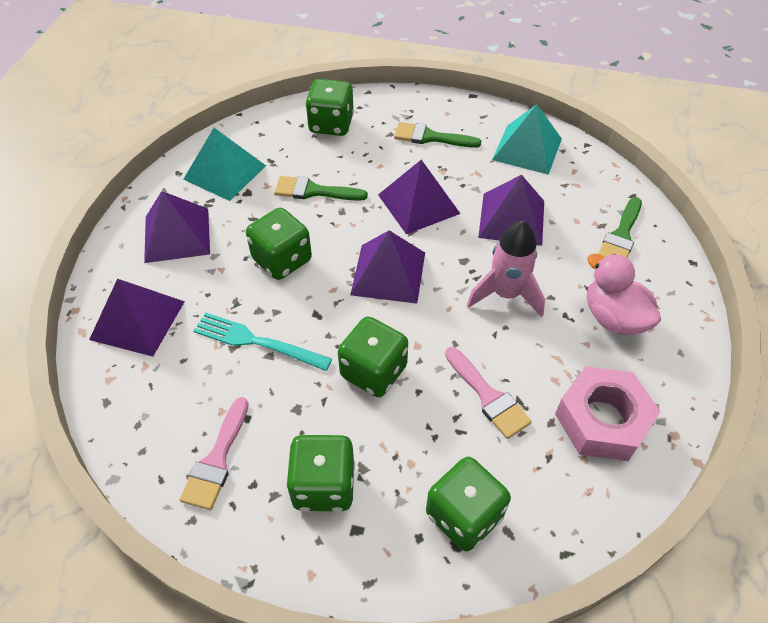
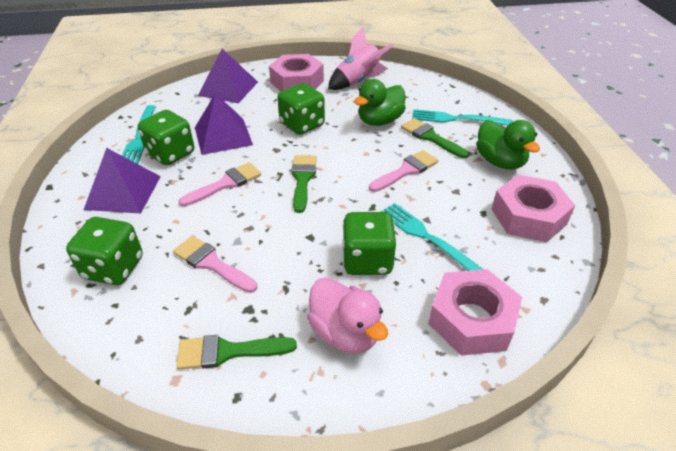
green dice: [246,208,312,280] [286,435,355,512] [305,79,354,136] [338,317,408,397] [426,457,511,551] = 5 -> [66,217,143,285] [138,110,194,165] [278,83,325,135] [342,212,396,275] = 4
green duck: none = 0 -> [354,79,406,126] [476,120,540,170] = 2
pink brush: [179,397,249,510] [445,347,532,439] = 2 -> [173,236,257,293] [178,162,261,207] [369,150,438,192] = 3
pink nut: [555,366,661,461] = 1 -> [269,54,324,91] [428,269,522,356] [492,175,575,242] = 3
purple pyramid: [89,279,185,357] [144,191,210,263] [350,231,425,304] [378,160,460,234] [478,174,544,246] = 5 -> [84,148,161,214] [195,93,253,155] [198,49,258,103] = 3
turquoise fork: [193,312,332,371] = 1 -> [122,105,156,164] [380,203,483,271] [412,109,513,125] = 3
turquoise pyramid: [183,128,266,201] [492,104,562,175] = 2 -> none = 0

